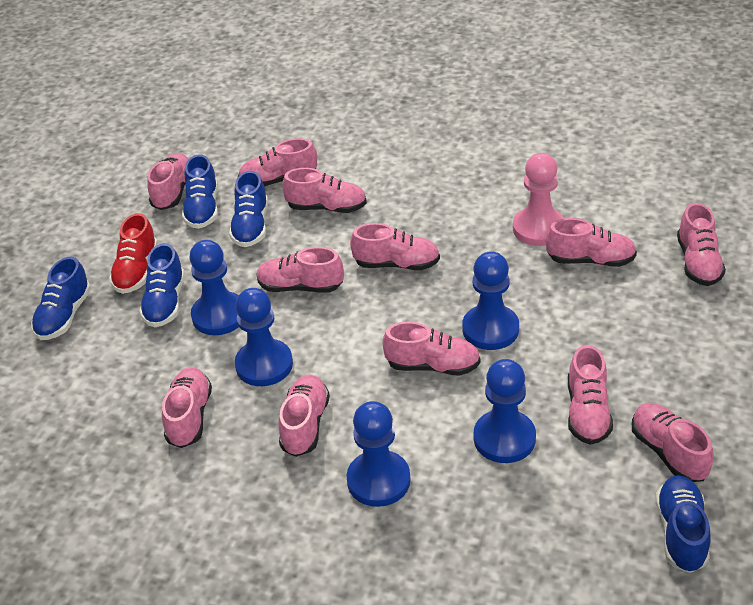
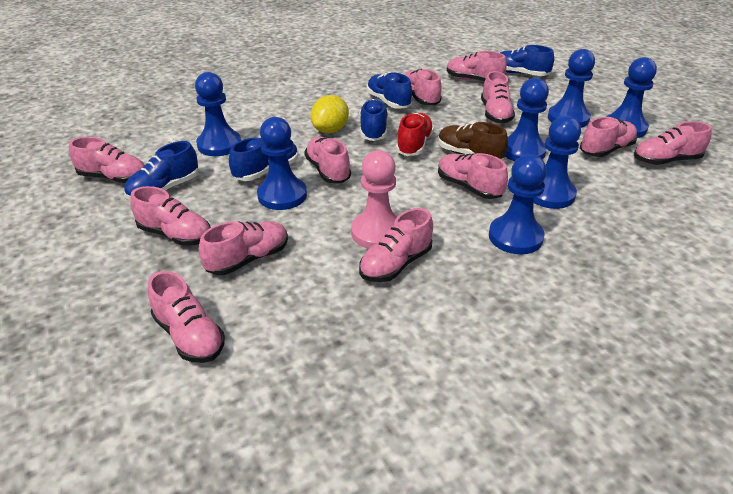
blue pawn: [189,240,239,335] [235,288,293,386] [347,401,411,507] [462,251,519,350] [474,359,536,463] = 5 -> [195,72,241,156] [257,117,307,210] [489,154,547,254] [505,78,549,161] [534,116,581,209] [548,49,595,128] [606,57,657,138] = 7
brown shoe: none = 0 -> [438,122,508,160] = 1
yellow lemon: none = 0 -> [310,95,349,133] = 1

